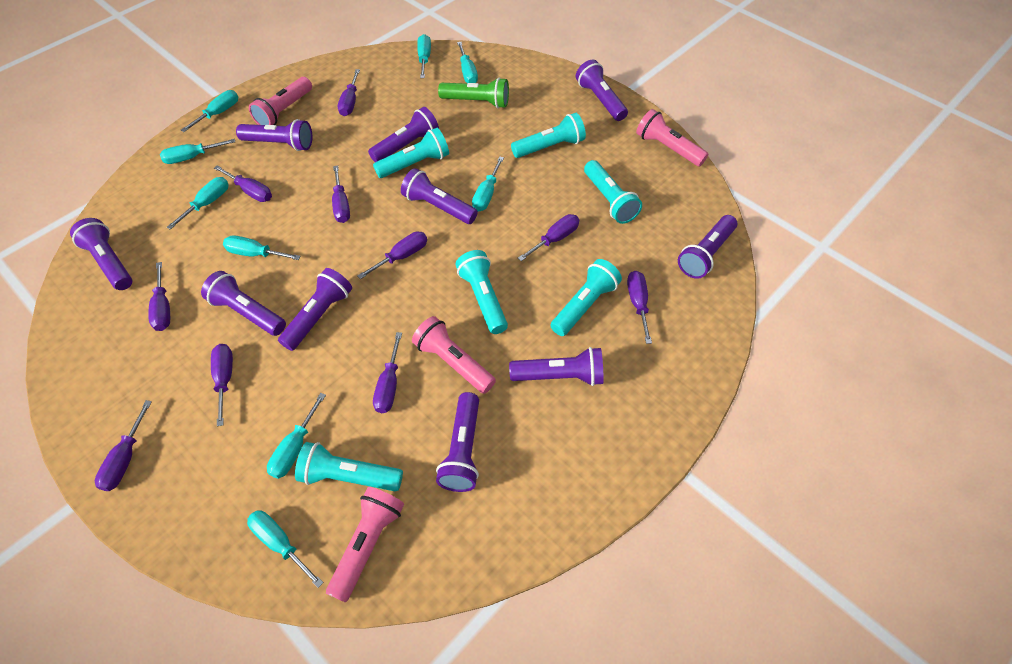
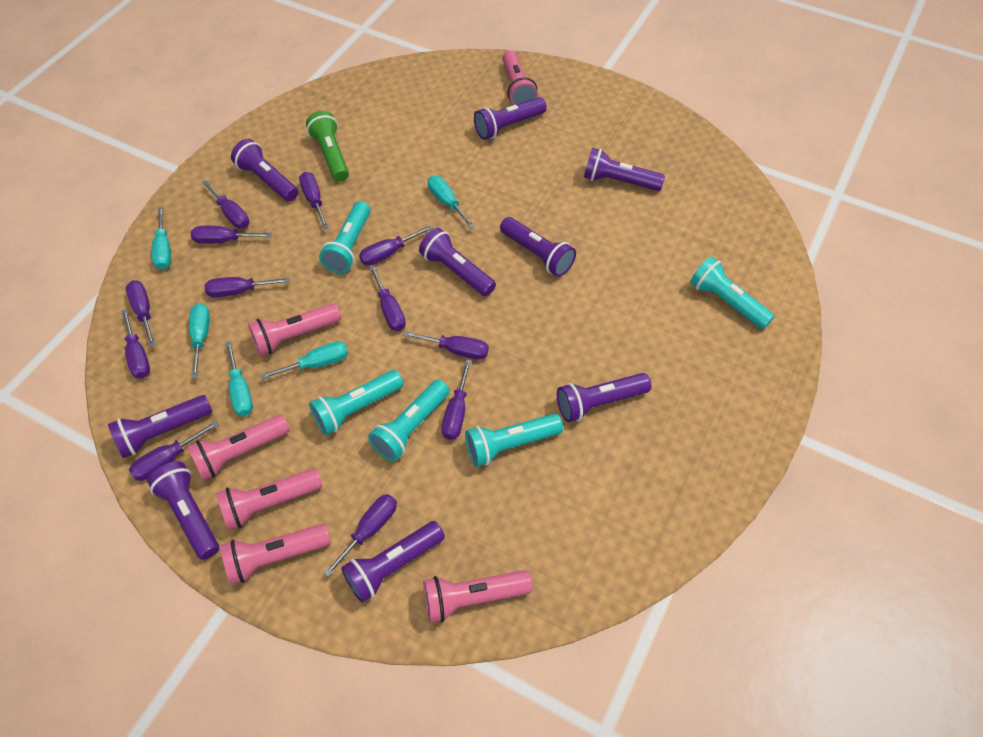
pink flashlight: [249,77,312,125] [326,487,404,603] [412,316,496,394] [636,109,708,166] = 4 -> [187,414,290,481] [216,468,323,530] [221,524,331,585] [248,303,341,356] [423,570,532,623] [502,50,538,105] = 6
purple flashlight: [70,218,132,290] [201,271,286,336] [236,119,312,151] [278,268,352,351] [368,107,439,162] [401,168,478,224] [436,392,479,492] [509,347,604,386] [576,60,628,121] [678,215,737,279] = 10 -> [108,395,212,458] [147,461,219,560] [231,139,298,202] [341,521,445,603] [419,228,496,296] [474,97,547,140] [500,217,576,277] [557,373,651,422] [584,148,665,191] = 9
purple screwdriver: [95,400,152,491] [148,262,170,331] [211,344,233,426] [214,165,272,202] [332,165,350,223] [338,69,360,116] [357,231,427,279] [373,332,402,413] [518,214,579,261] [627,271,652,344] = 10 -> [121,309,150,379] [126,280,156,347] [129,421,219,481] [191,226,272,244] [202,180,249,229] [205,277,290,297] [299,172,329,229] [324,494,397,577] [359,225,433,266] [369,265,406,331] [403,331,489,360] [442,359,472,440] = 12
turquoise flashlight: [295,442,403,491] [373,128,449,178] [455,250,508,334] [511,113,586,158] [550,259,622,336] [584,160,642,224] = 6 -> [309,370,404,435] [319,201,370,273] [368,380,449,461] [465,414,563,467] [690,256,775,329] = 5
turquoise screwdriver: [160,139,235,164] [167,177,229,230] [181,90,238,132] [223,235,301,260] [247,510,324,588] [267,393,326,479] [417,34,431,78] [457,42,478,83] [472,157,504,212] = 9 -> [152,207,171,270] [189,303,210,378] [225,341,253,416] [261,341,348,380] [428,176,475,228] = 5

